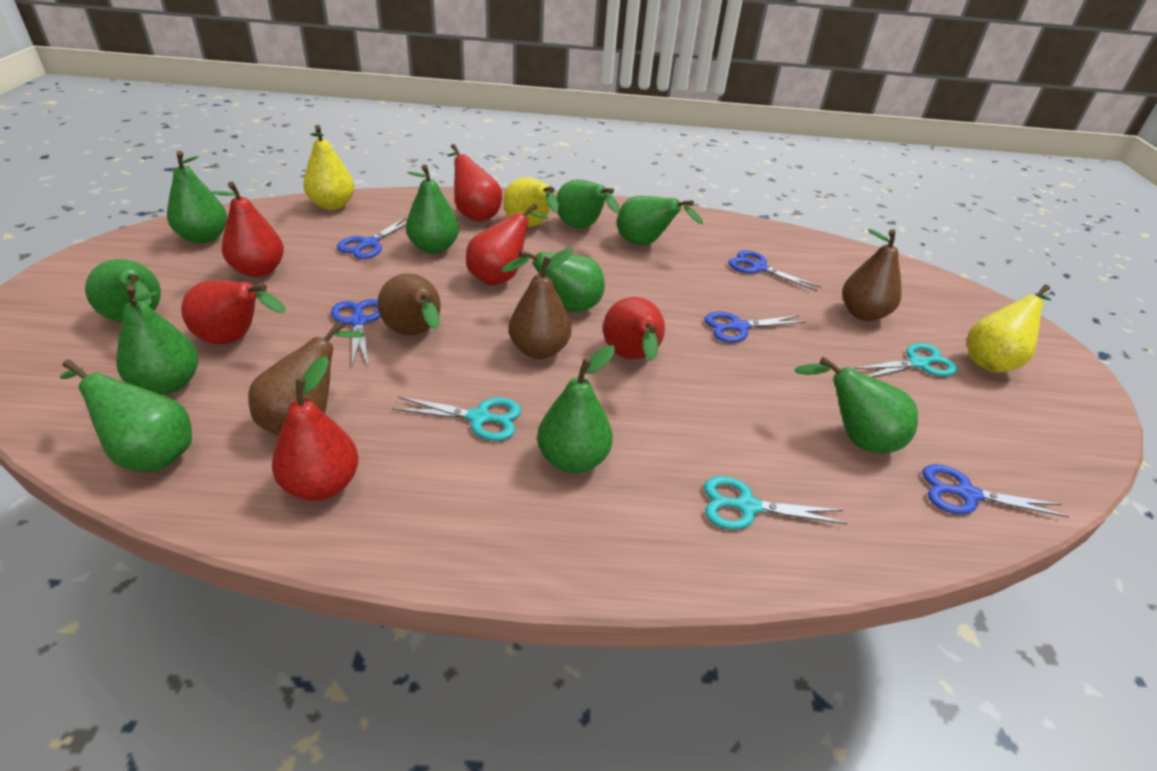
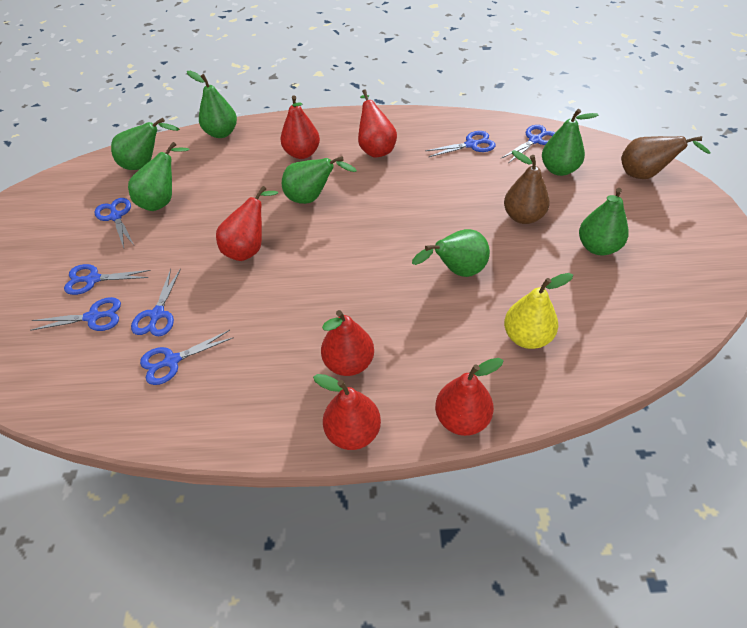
blue scissors: [331,299,381,366] [337,217,406,259] [704,312,806,343] [728,250,821,291] [922,464,1069,518] = 5 -> [30,297,121,331] [64,264,151,295] [94,198,134,248] [131,268,181,336] [140,330,234,385] [425,131,496,157] [502,125,556,163] = 7
brown pear: [248,321,365,436] [377,273,441,336] [509,248,573,359] [842,229,902,321] = 4 -> [504,150,550,224] [621,136,710,179] = 2
green pear: [60,360,192,472] [85,259,161,322] [116,284,198,395] [167,151,227,244] [406,164,459,254] [501,250,605,312] [537,345,615,473] [556,180,620,229] [617,196,703,246] [794,357,918,453] = 10 -> [111,118,180,170] [128,142,189,211] [187,71,237,138] [282,156,357,204] [412,229,490,277] [542,109,598,176] [579,188,628,255] = 7
turquoise scissors: [392,396,521,441] [704,476,847,530] [854,343,957,377] = 3 -> none = 0
yellow pear: [303,125,354,210] [504,178,559,227] [967,285,1051,373] = 3 -> [504,273,573,349] = 1

